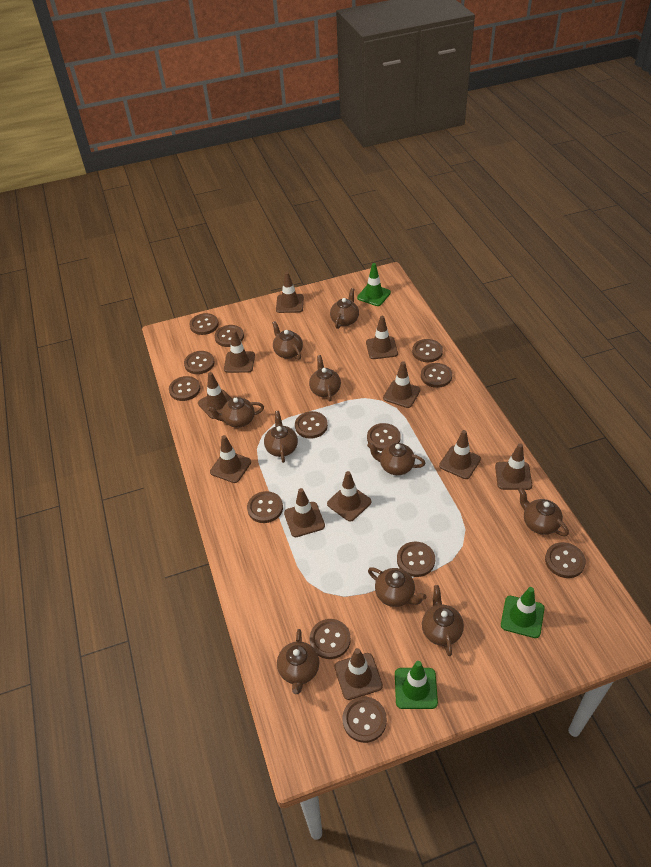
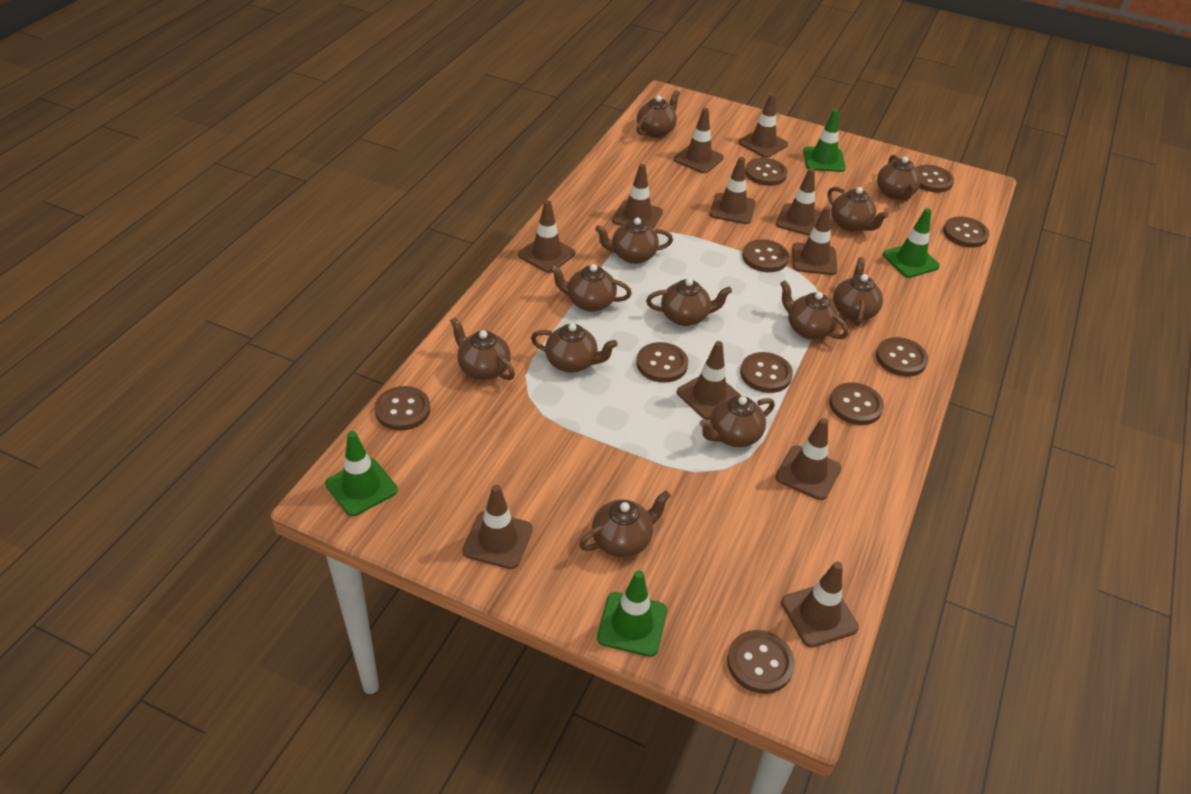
brown button: [169,376,200,401] [184,351,215,374] [189,313,219,335] [215,325,244,347] [247,491,283,523] [295,411,328,439] [310,619,351,659] [342,697,387,743] [367,423,401,451] [397,542,435,577] [412,339,443,362] [421,363,452,388] [545,542,586,578] = 13 -> [375,386,430,431] [637,342,688,383] [727,630,795,694] [740,352,793,393] [742,239,789,272] [745,158,787,186] [829,382,884,425] [876,337,928,377] [916,165,954,193] [943,217,989,247] = 10
brown teapot: [207,397,264,428] [264,411,298,463] [272,321,303,360] [277,629,319,694] [309,355,341,402] [330,288,359,329] [367,443,425,475] [368,567,427,607] [422,585,464,656] [518,488,569,536] = 10 -> [450,317,515,380] [531,323,618,373] [550,264,632,312] [579,490,671,557] [595,218,673,264] [637,90,680,138] [646,278,732,326] [699,396,775,447] [780,280,848,340] [828,187,889,232] [833,257,883,326] [877,154,921,201] = 12
green traffic cone: [357,263,391,306] [395,661,438,709] [501,587,544,638] = 3 -> [325,431,398,516] [597,570,667,657] [803,109,846,172] [883,208,940,278] = 4

